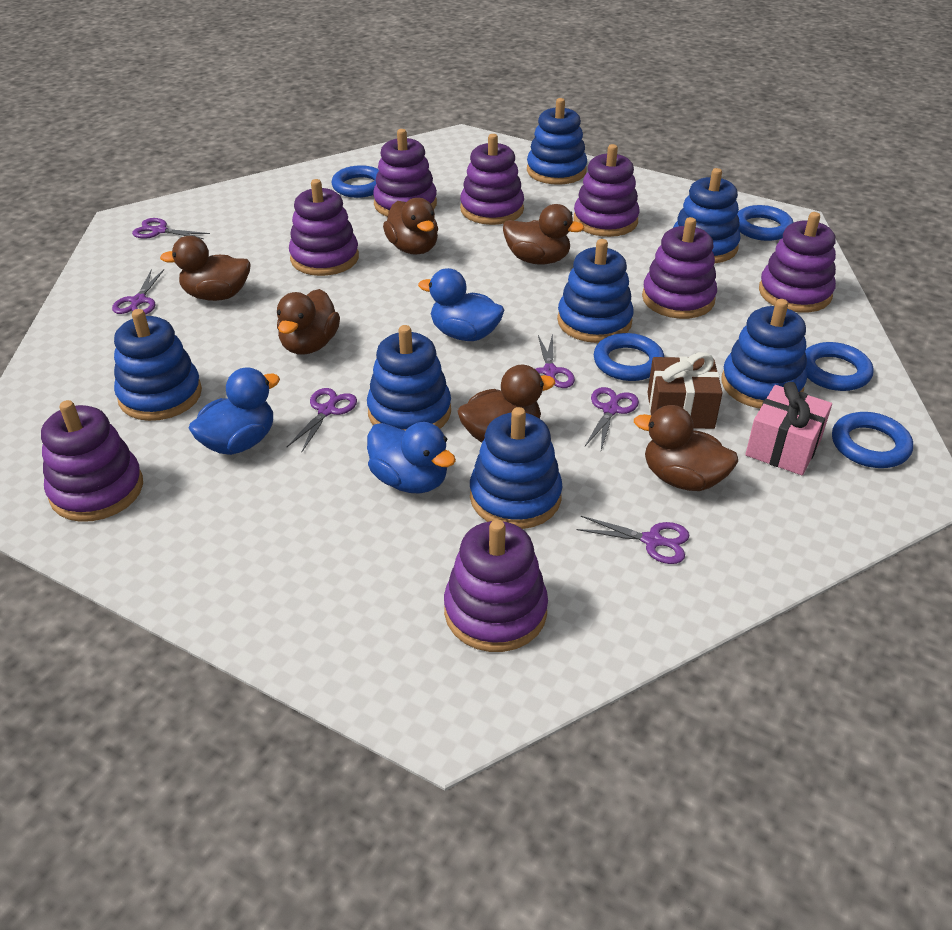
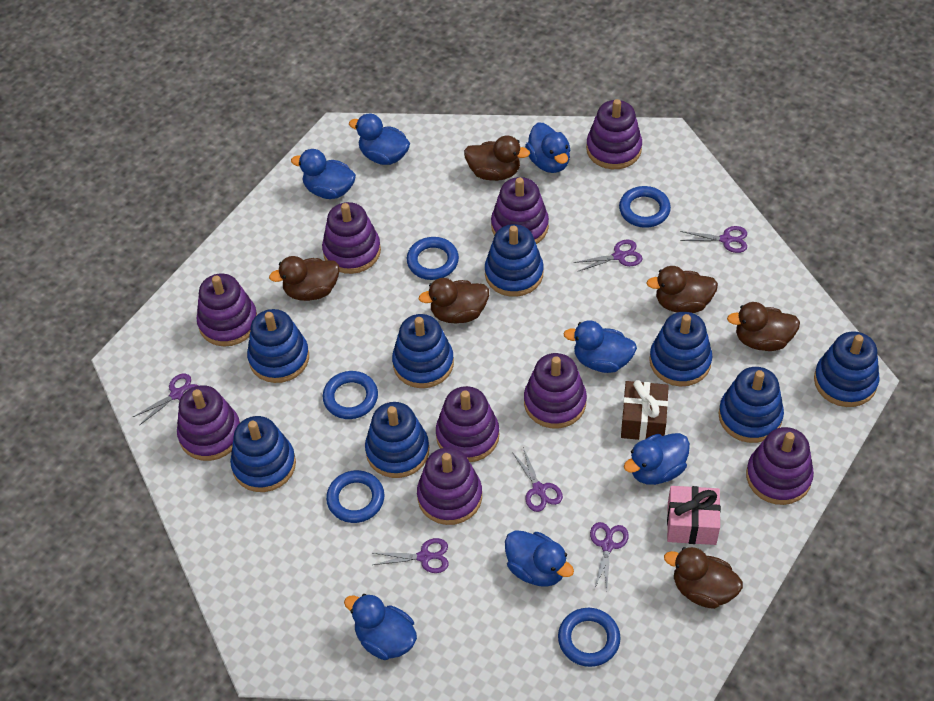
blue duck: [189,367,280,455] [367,422,456,494] [418,268,504,341] = 3 -> [291,149,356,199] [344,594,417,660] [349,114,410,165] [505,530,574,587] [525,123,571,173] [563,320,637,373] [624,433,690,485] = 7
blue stacking toy: [114,309,202,421] [367,325,451,431] [470,407,562,529] [527,98,587,185] [557,239,634,343] [673,168,741,263] [721,299,807,408] = 7 -> [230,416,296,492] [247,309,309,383] [365,402,429,478] [392,314,454,388] [485,224,544,297] [649,312,712,386] [718,367,784,443] [814,331,880,407] = 8
purple stacking toy: [41,400,143,522] [289,179,359,276] [373,129,437,217] [444,520,548,652] [460,134,524,225] [573,144,640,237] [642,217,717,319] [759,212,836,313] = 8 -> [177,385,240,461] [196,274,257,346] [322,202,381,274] [417,448,482,525] [436,386,499,462] [491,177,549,244] [524,353,587,429] [586,99,642,169] [746,427,814,505] = 9

